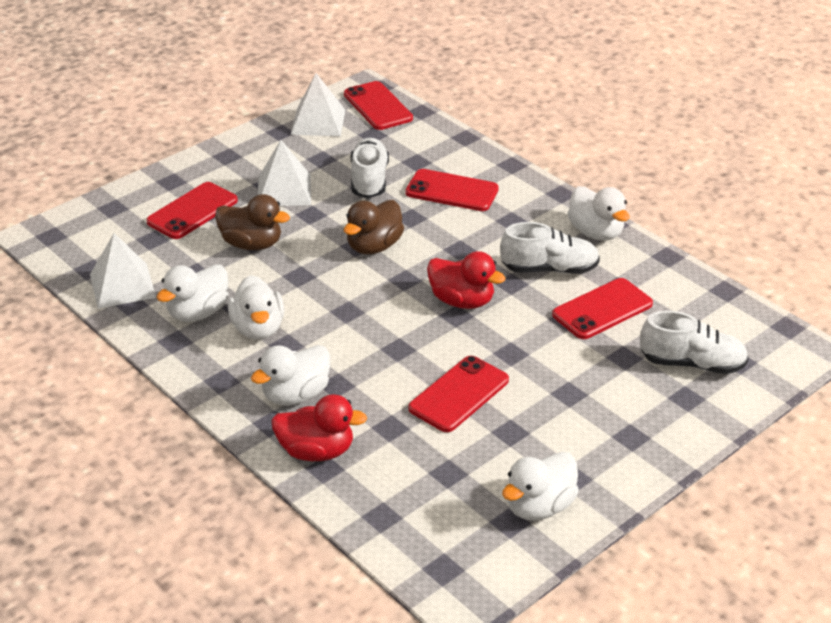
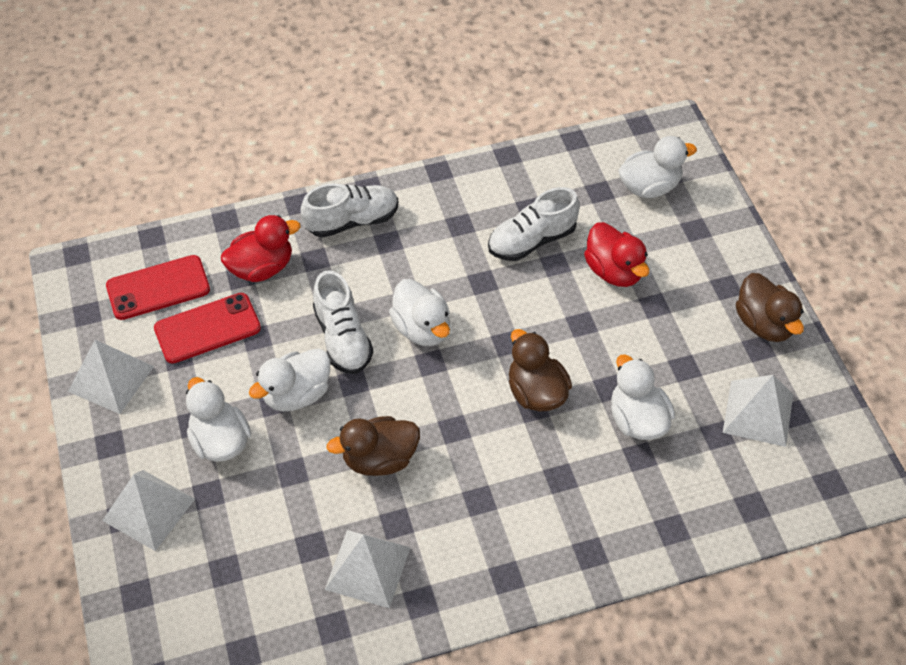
brown duck: [215,194,290,250] [344,200,404,254] = 2 -> [326,416,420,476] [509,329,572,411] [736,273,804,342] = 3
red phone: [146,182,238,239] [344,81,413,130] [405,169,499,211] [409,356,509,432] [552,278,653,339] = 5 -> [106,255,210,320] [154,293,261,363] = 2
white pyramid: [90,233,156,309] [258,140,311,206] [291,73,345,136] = 3 -> [68,340,154,414] [102,470,195,551] [325,530,411,608] [723,375,793,447] = 4

